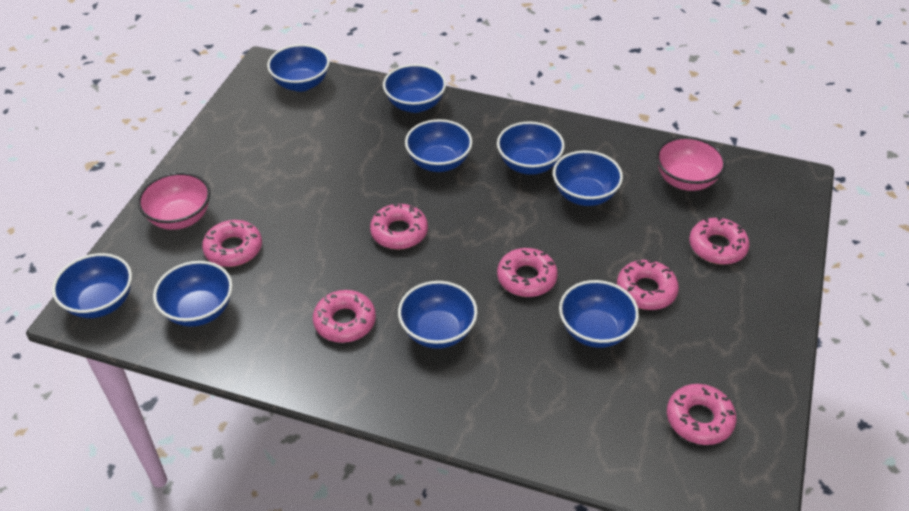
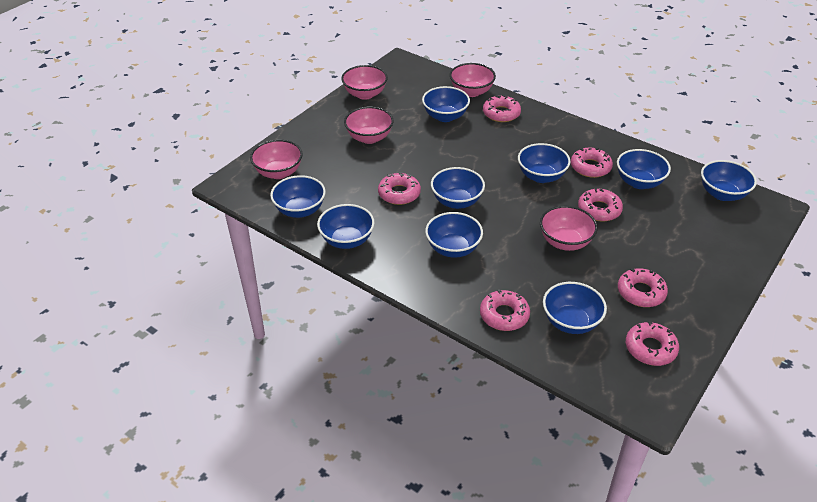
pink bowl: [138,172,210,230] [656,136,726,191] = 2 -> [250,140,303,179] [341,65,388,100] [344,107,394,144] [450,63,496,97] [540,206,598,251] = 5

